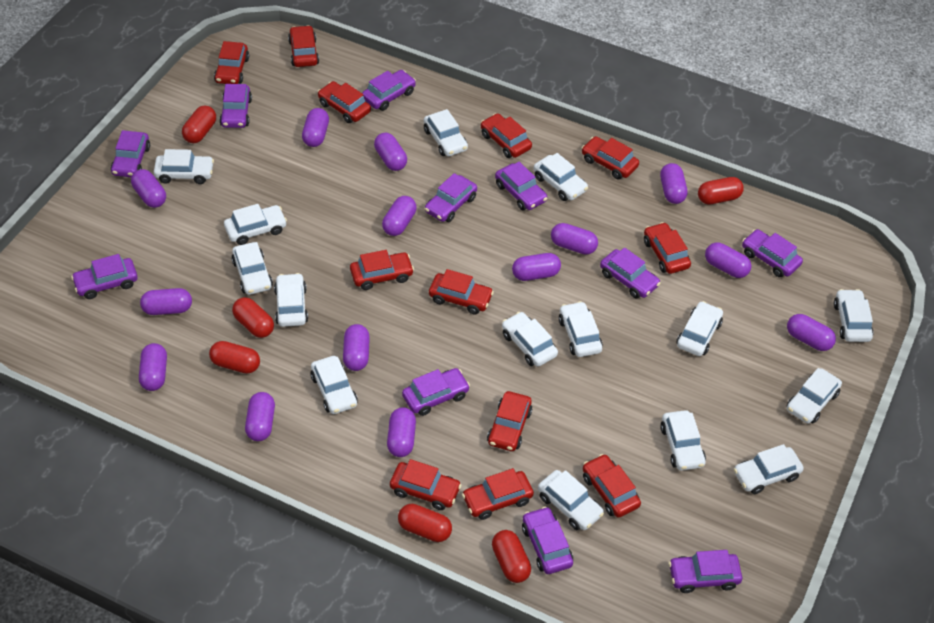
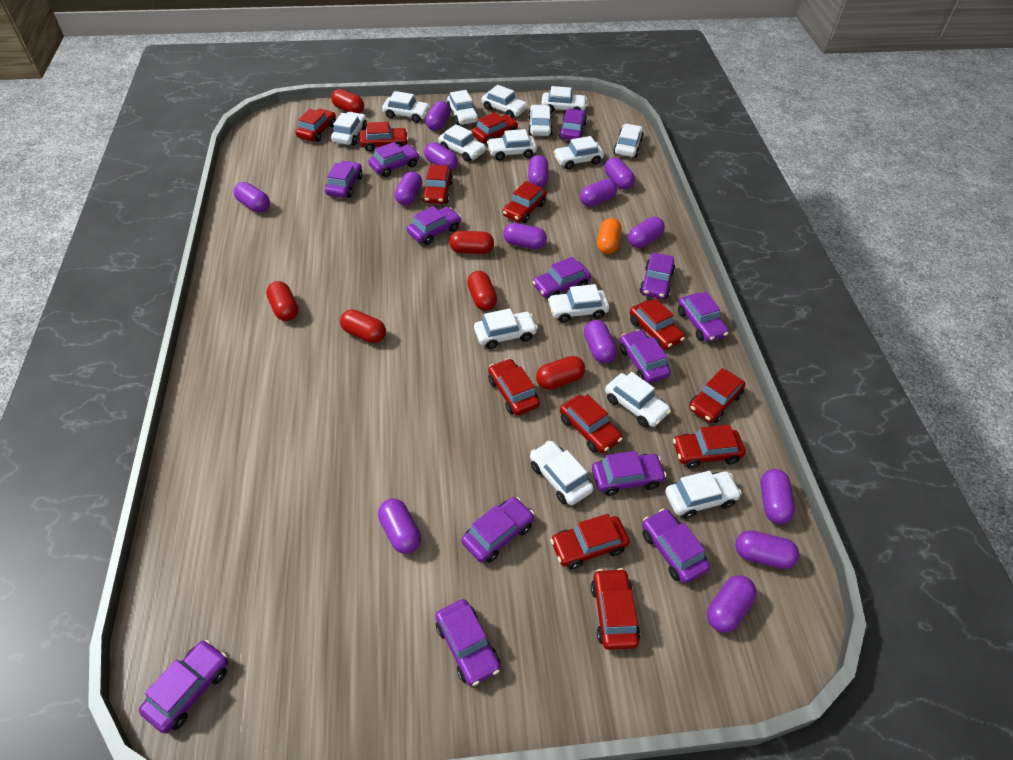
orange capsule: none = 0 -> [597,218,622,254] = 1
purple car: [71,254,138,299] [111,130,150,177] [219,84,252,128] [362,70,416,111] [402,368,470,416] [425,173,477,222] [495,162,547,210] [522,506,573,574] [600,247,661,299] [669,550,742,593] [742,229,803,277] = 11 -> [139,640,228,733] [325,161,363,198] [368,142,420,177] [407,206,461,245] [435,599,501,686] [461,497,534,563] [533,257,591,298] [559,108,587,140] [592,451,666,496] [620,329,671,383] [639,252,675,299] [642,509,710,583] [678,292,729,342] = 13

